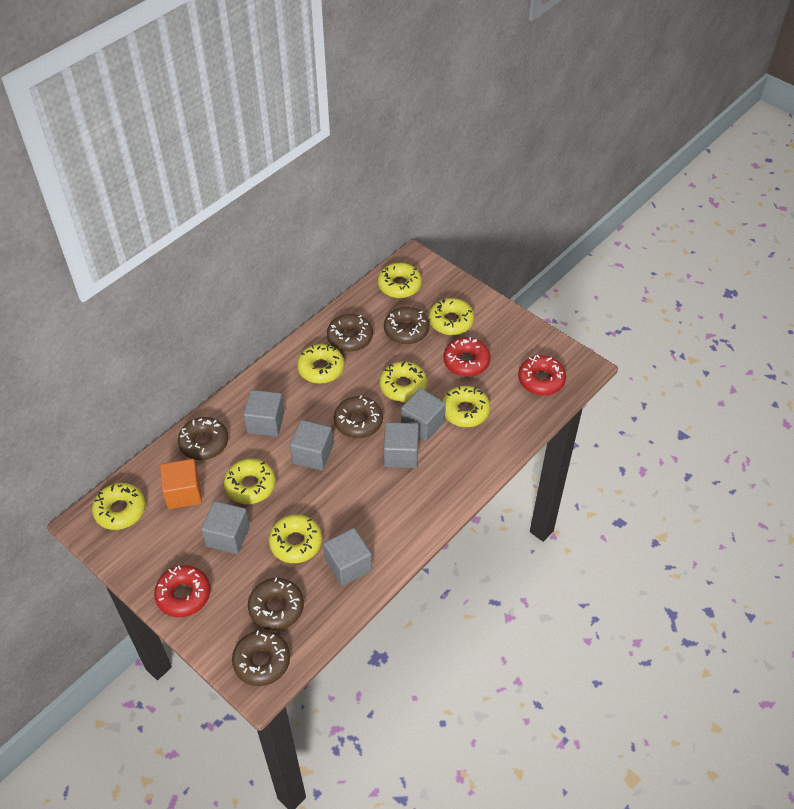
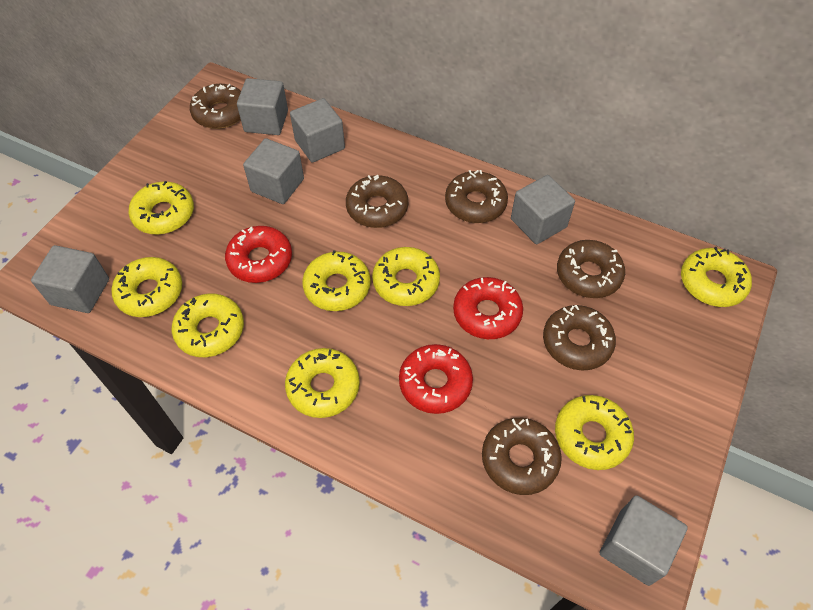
orange cube: [160,459,202,509] = 1 -> none = 0

